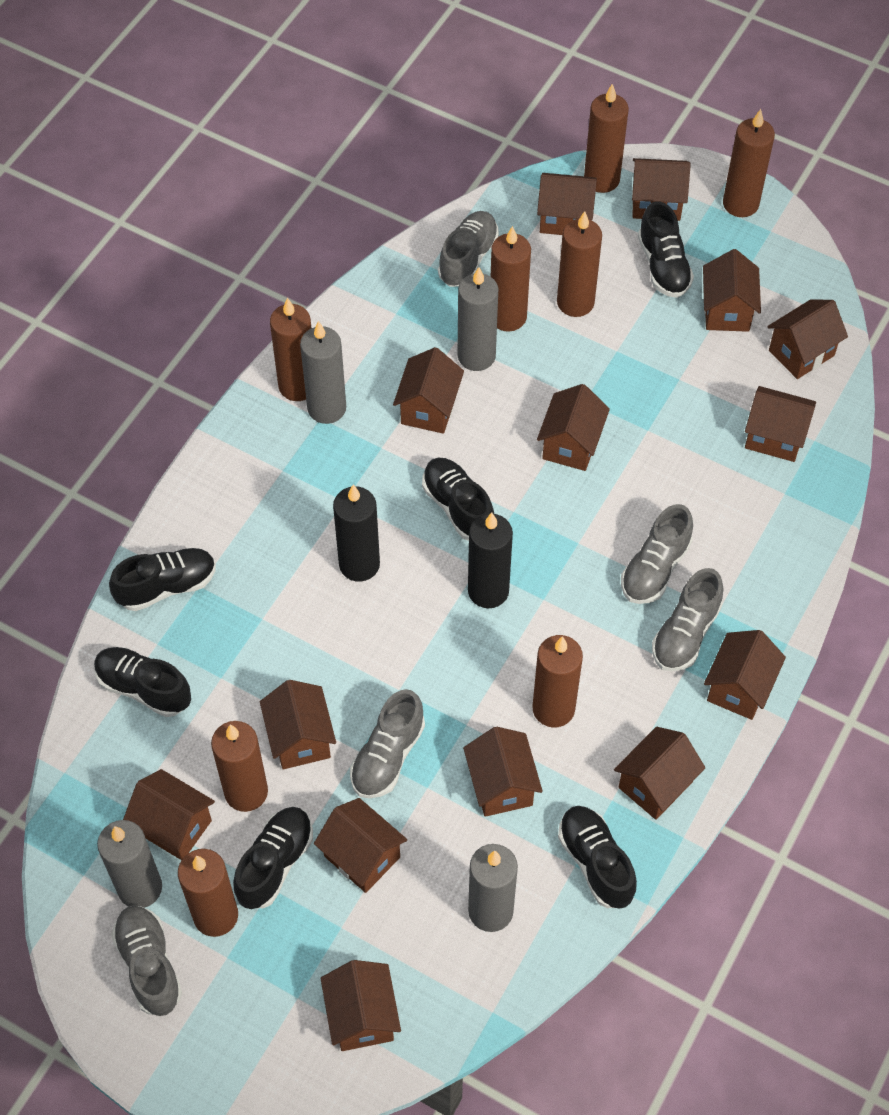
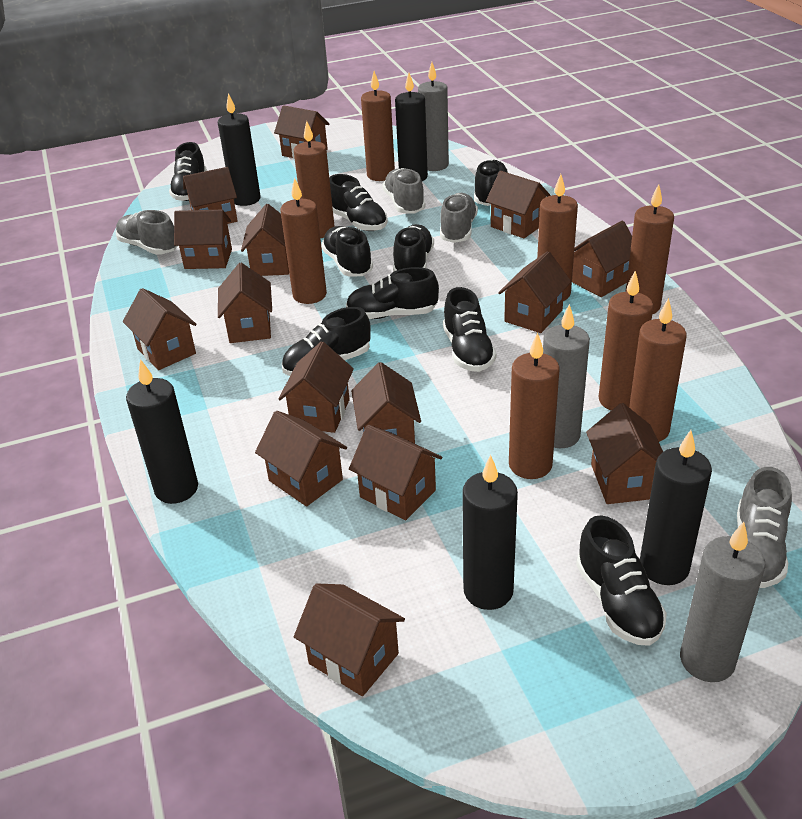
black candle: [333,485,380,582] [468,512,513,608] = 2 -> [126,359,198,504] [218,93,261,206] [395,73,428,181] [462,455,518,610] [640,430,712,585] = 5
black shoe: [94,647,191,717] [109,548,216,611] [233,807,313,909] [422,458,494,541] [558,806,637,909] [638,201,694,298] = 6 -> [169,142,207,201] [282,307,371,376] [321,226,373,277] [329,174,388,231] [346,267,439,319] [393,224,434,272] [443,287,496,372] [474,160,509,206] [576,515,667,646] = 9
brown house: [123,769,215,860] [260,680,336,769] [314,798,407,893] [321,960,401,1051] [393,347,464,434] [463,727,543,817] [537,173,597,235] [537,384,610,471] [614,727,705,820] [632,158,691,221] [703,249,761,332] [704,630,786,720] [745,386,816,462] [767,300,848,379] = 14 -> [123,288,197,370] [174,210,232,269] [183,167,238,224] [218,263,272,343] [241,204,289,276] [255,411,347,507] [274,105,329,159] [278,341,354,433] [294,583,405,696] [349,425,442,520] [351,362,421,444] [486,171,551,239] [498,251,571,333] [572,221,632,297] [586,403,663,504] = 15
grey candle: [97,820,162,908] [300,321,346,424] [458,267,499,371] [468,844,518,932] = 4 -> [418,62,449,171] [543,304,590,448] [680,522,766,682] = 3
grey shoe: [111,906,182,1016] [350,689,425,799] [438,211,499,287] [621,504,693,604] [652,568,723,672] = 5 -> [116,210,177,255] [382,168,426,214] [440,193,478,243] [737,467,792,588] = 4

